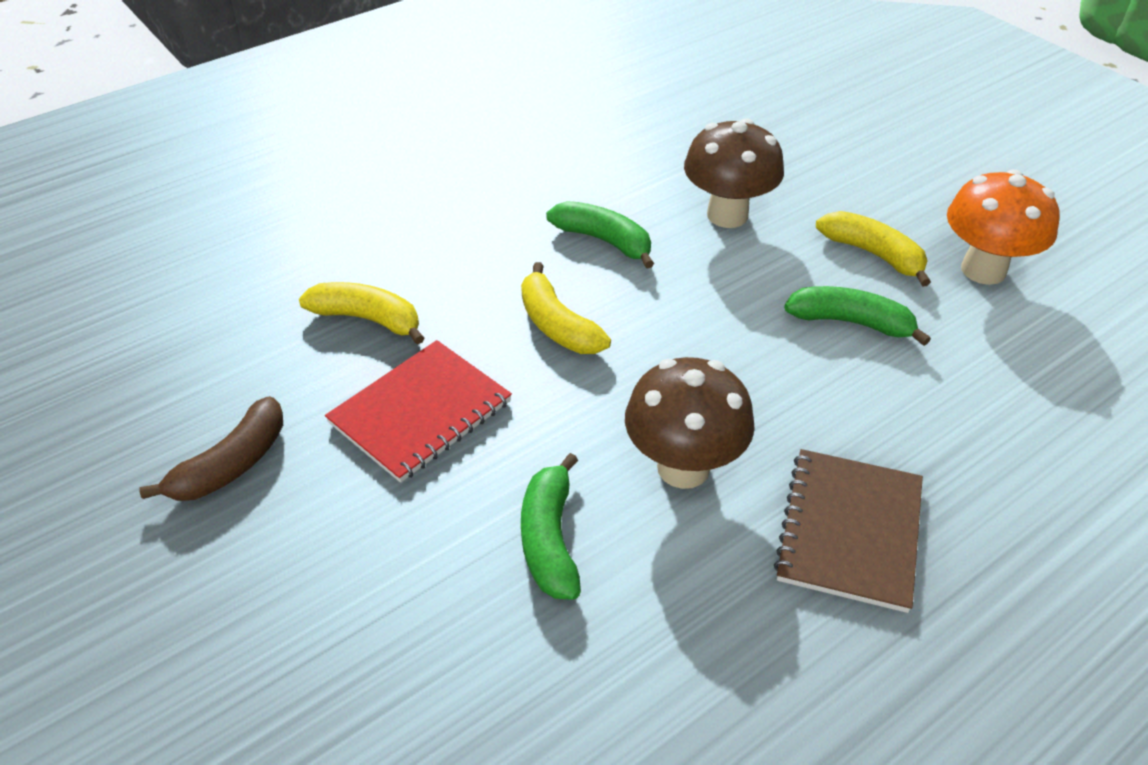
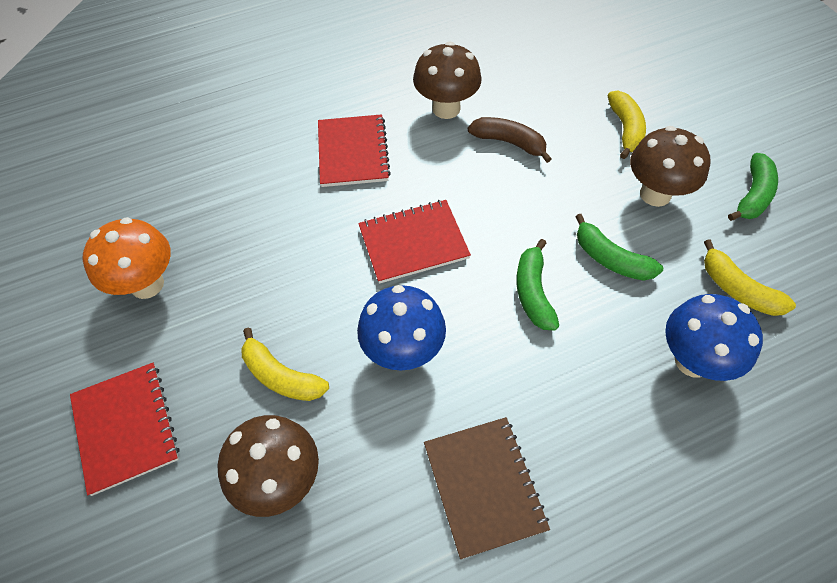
blue mushroom: none = 0 -> [357,285,446,370] [665,294,763,381] = 2
brown mushroom: [625,357,755,489] [684,118,784,228] = 2 -> [217,415,319,517] [413,42,482,119] [630,126,711,207] = 3
red notebook: [325,340,512,483] = 1 -> [70,363,179,496] [318,114,391,187] [358,200,471,284] = 3

